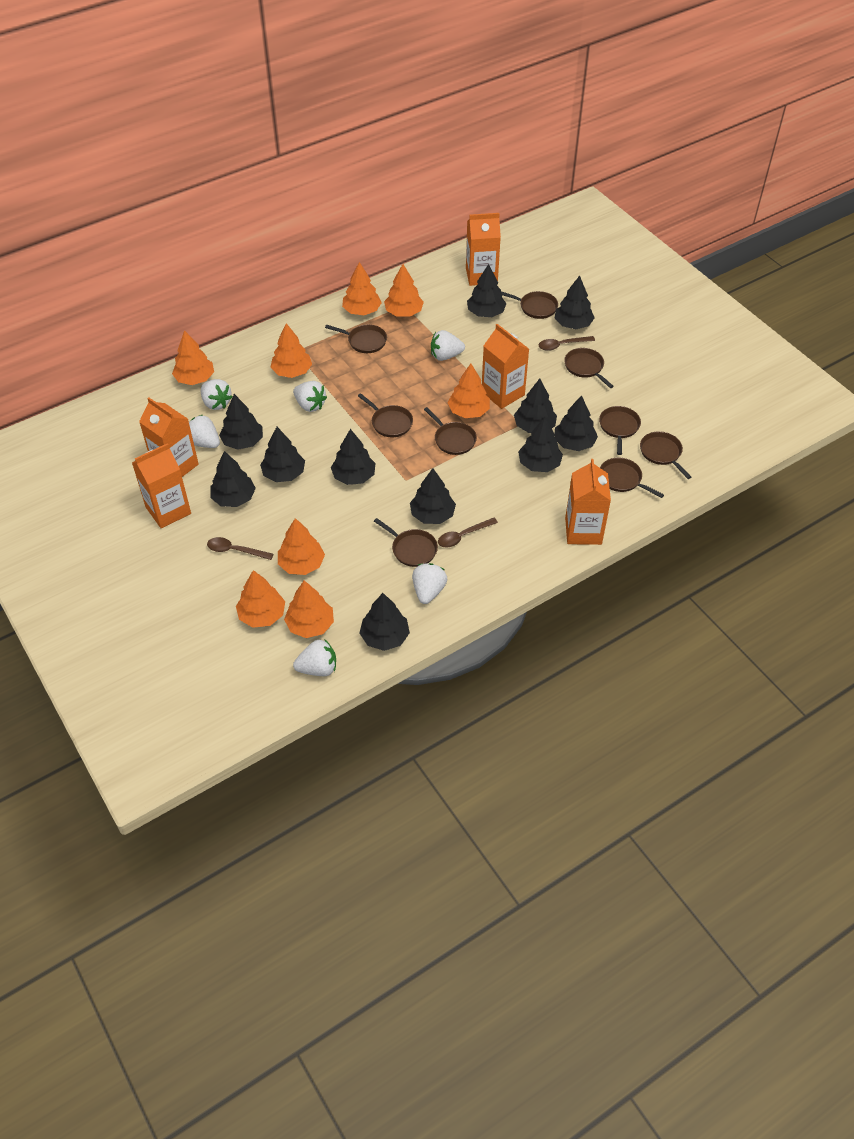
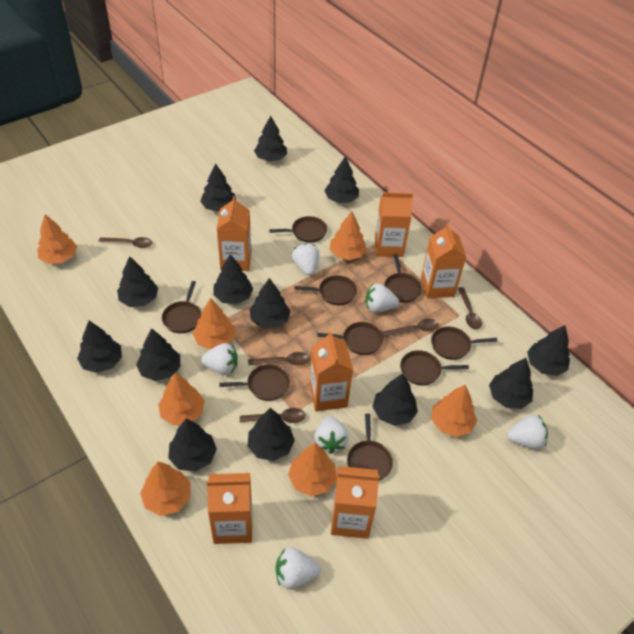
black tree: [210,451,256,507] [219,394,263,450] [260,427,305,482] [331,429,375,485] [360,593,410,651] [410,468,456,524] [467,264,507,317] [514,379,557,433] [518,417,563,472] [554,395,598,451] [555,275,595,329] = 11 -> [77,320,122,373] [117,256,158,307] [136,328,180,381] [168,418,217,472] [200,163,236,212] [213,254,253,304] [247,408,295,461] [249,278,290,328] [254,115,287,161] [324,156,359,203] [372,373,418,426] [489,358,533,409] [527,325,570,376] = 13
brown spoon: [207,537,273,560] [438,518,498,547] [539,336,595,351] = 3 -> [98,237,152,248] [240,408,306,423] [248,352,310,365] [382,319,439,337] [458,287,482,330] = 5
orange carton: [132,443,191,528] [139,397,199,477] [466,213,501,286] [482,324,529,409] [565,459,611,545] = 5 -> [207,473,252,544] [217,196,251,271] [310,331,353,411] [331,466,380,539] [375,192,413,257] [421,223,466,298] = 6
orange tree: [172,330,214,385] [236,570,285,628] [271,323,312,378] [278,518,325,575] [284,580,334,638] [342,262,382,315] [384,264,424,317] [448,364,490,418] = 8 -> [37,214,77,264] [140,462,191,516] [158,373,205,425] [193,298,235,350] [288,443,337,496] [329,211,367,260] [432,384,477,437] = 7

